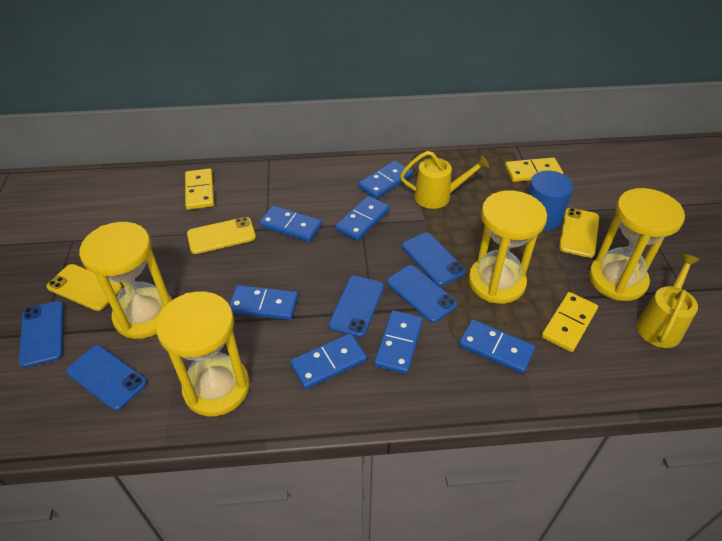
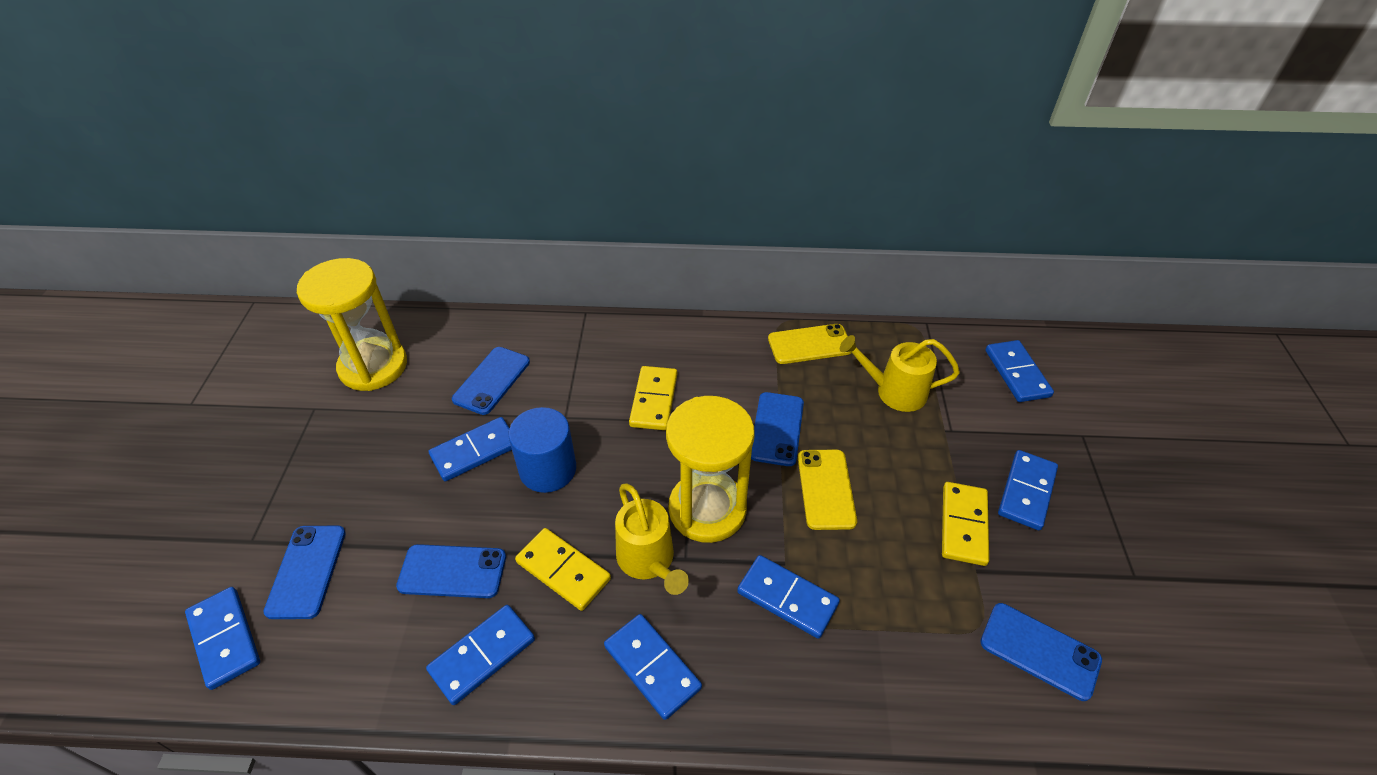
yellow hourglass: [79,222,172,339] [156,292,250,416] [468,191,547,304] [589,188,685,301] = 4 -> [297,258,407,391] [666,396,755,543] = 2
yellow phone: [47,264,122,311] [187,217,256,254] [559,208,599,258] = 3 -> [768,324,852,364] [798,449,857,530] = 2

